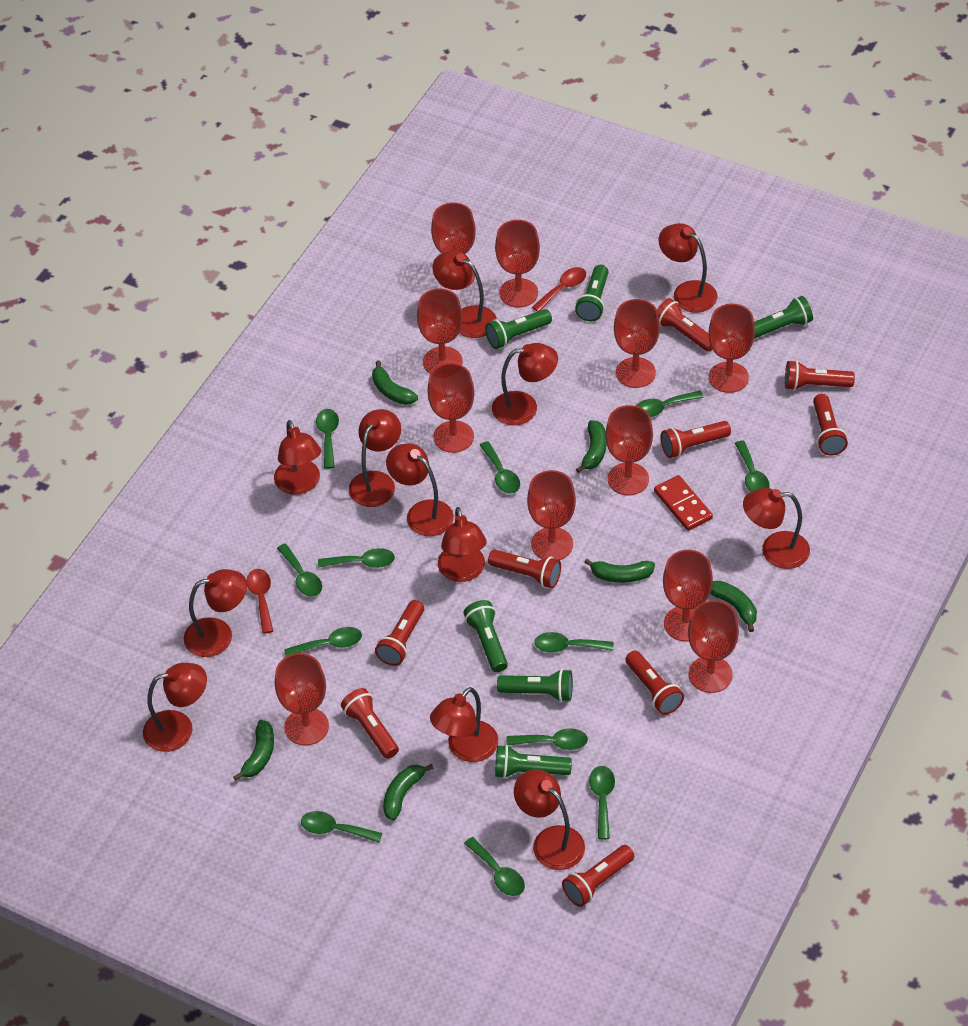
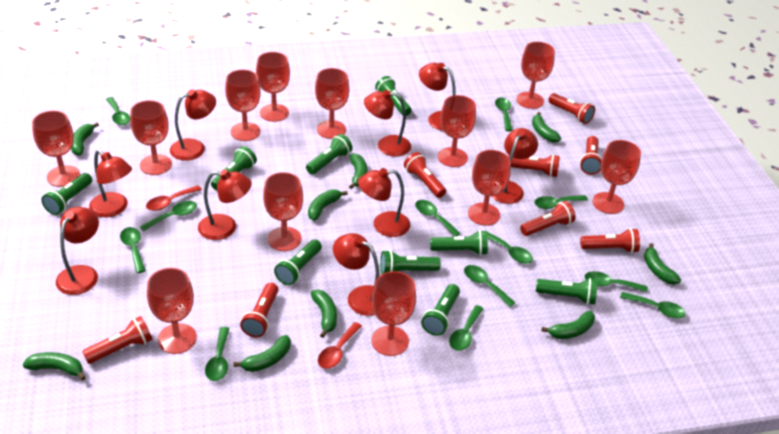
green banana: [233,720,274,781] [372,360,418,405] [383,764,434,821] [576,420,607,473] [584,559,655,583] [710,581,757,632] = 6 -> [22,352,86,380] [71,123,99,156] [233,335,291,372] [308,190,348,221] [311,290,337,338] [349,153,367,189] [532,112,561,143] [541,311,595,339] [644,243,681,285] = 9
green flashlight: [463,600,508,672] [485,309,552,349] [495,745,572,779] [497,669,573,702] [575,265,609,321] [754,296,813,339] = 6 -> [41,173,92,215] [211,146,257,191] [274,239,322,285] [306,134,353,174] [375,76,412,116] [380,250,441,274] [421,284,460,336] [430,230,488,255] [536,278,597,305] = 9
red domino: [654,475,713,531] = 1 -> none = 0
red flashlight: [341,688,399,759] [375,600,424,666] [488,550,561,588] [562,845,634,907] [625,651,684,715] [657,298,712,352] [661,421,731,458] [785,360,855,390] [813,394,848,455] = 9 -> [82,316,152,364] [240,283,278,337] [404,152,446,198] [508,154,560,177] [520,201,576,236] [548,93,595,124] [580,136,602,175] [580,228,640,253] = 8
red goblet: [275,653,329,746] [417,288,463,374] [428,363,474,453] [431,202,476,290] [495,220,540,308] [527,470,576,560] [605,405,653,496] [614,299,660,388] [663,550,713,642] [688,600,739,693] [708,304,755,393] = 11 -> [32,111,81,187] [130,100,172,175] [147,268,197,354] [225,69,261,141] [256,52,290,122] [263,172,303,251] [315,68,349,139] [371,271,416,356] [438,95,476,167] [468,150,511,226] [516,42,555,109] [593,140,641,214] = 12
red lamp: [143,663,207,752] [184,569,247,657] [274,420,321,495] [349,409,401,507] [386,443,454,536] [430,687,498,762] [432,250,497,338] [438,507,487,582] [492,343,558,425] [514,769,585,870] [659,223,717,313] [743,488,810,569] = 12 -> [56,207,99,295] [89,150,132,217] [170,89,216,161] [198,169,252,240] [333,233,379,316] [358,168,410,237] [364,90,411,156] [419,63,456,131] [491,128,538,204] = 9

